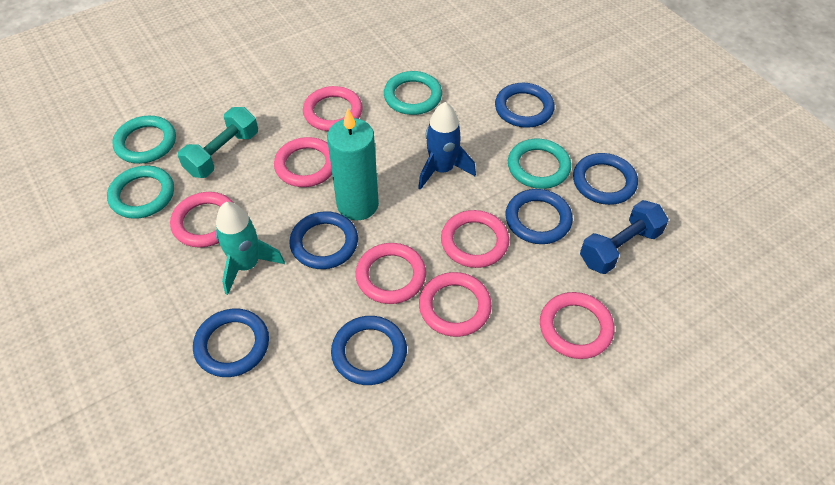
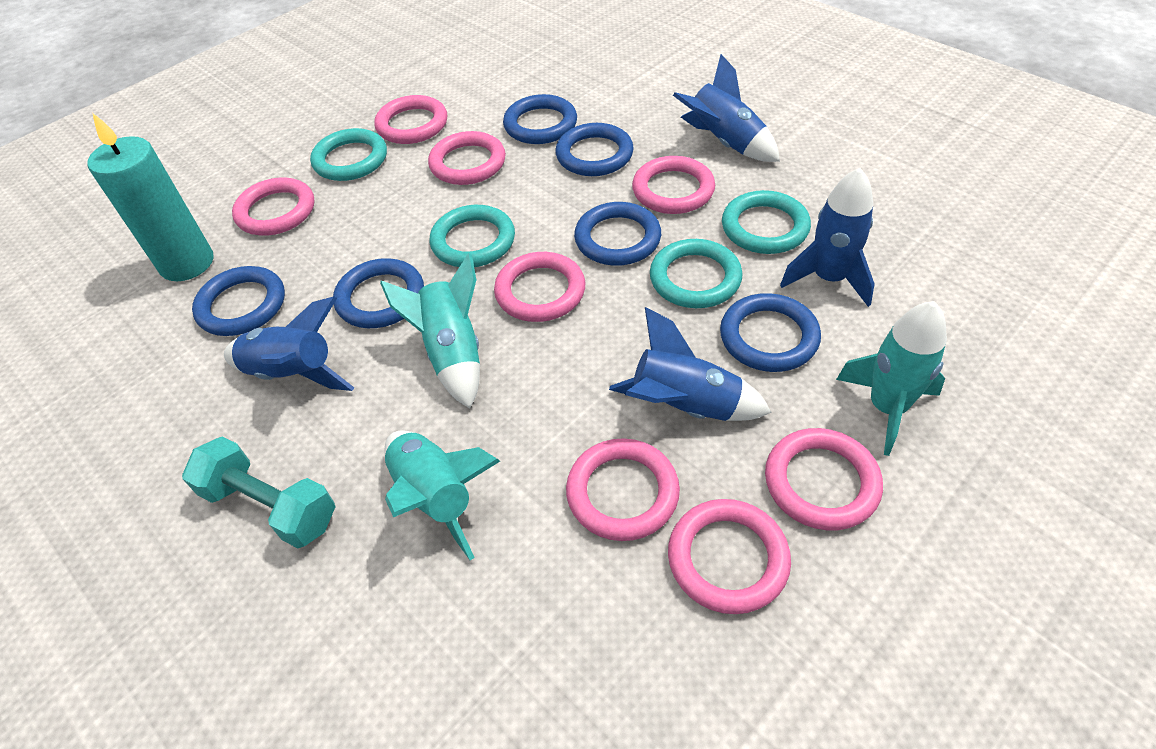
blue dumbbell: [580,200,668,274] = 1 -> none = 0
blue rocket: [418,102,476,190] = 1 -> [224,296,354,391] [609,307,772,421] [673,54,780,162] [780,168,875,307] = 4
pink ring: [170,192,233,248] [274,137,332,187] [303,86,363,131] [356,243,426,304] [419,272,492,337] [441,210,509,268] [540,292,614,359] = 7 -> [232,177,315,236] [375,95,447,144] [428,131,506,185] [494,252,585,322] [566,438,680,541] [632,156,715,214] [668,499,791,614] [765,428,883,531] = 8
turquoise rocket: [216,202,285,295] = 1 -> [380,253,480,409] [385,430,500,560] [836,301,947,456] = 3

